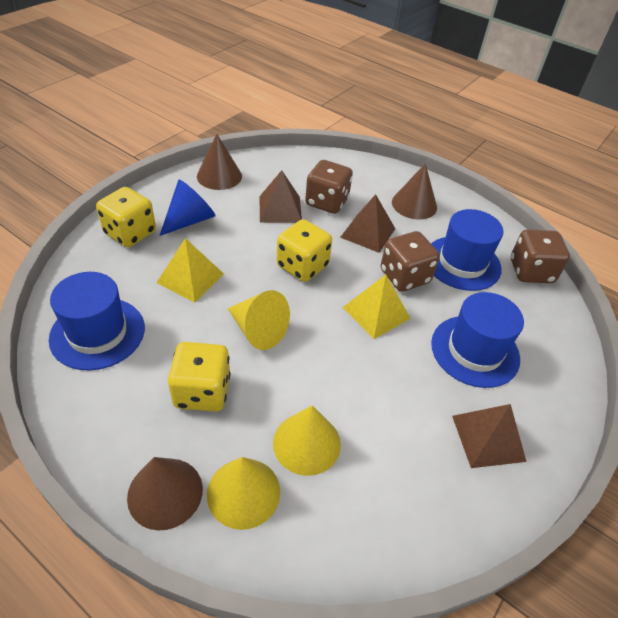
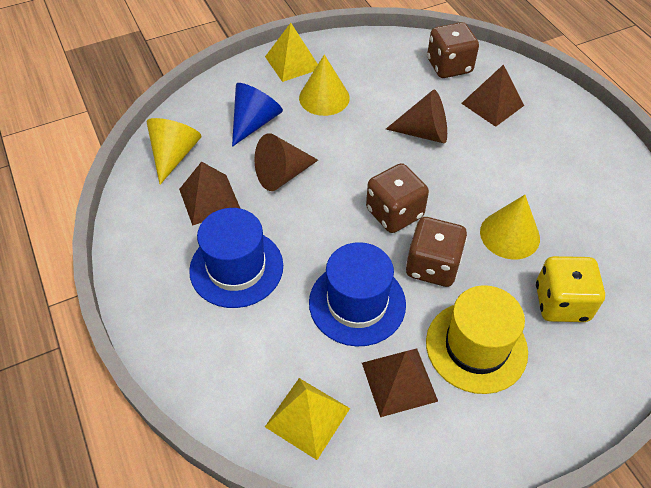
blue hat: [49,272,145,370] [431,209,503,291] [431,292,524,388] = 3 -> [189,208,283,308] [309,242,406,347] = 2
brown cone: [127,457,203,531] [197,134,242,190] [392,163,437,219] = 3 -> [254,133,318,191] [386,90,447,144] = 2
yellow dice: [96,187,156,247] [168,342,231,412] [277,219,332,282] = 3 -> [536,256,605,322] = 1
yellow hat: none = 0 -> [426,285,528,394] = 1

